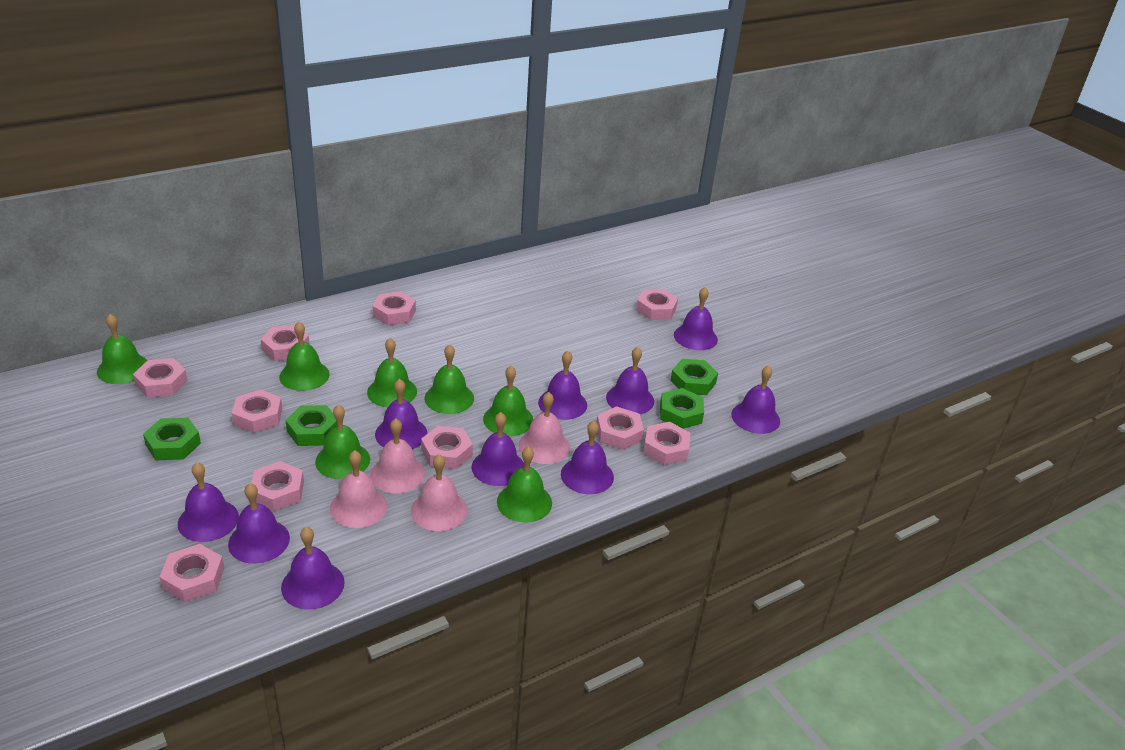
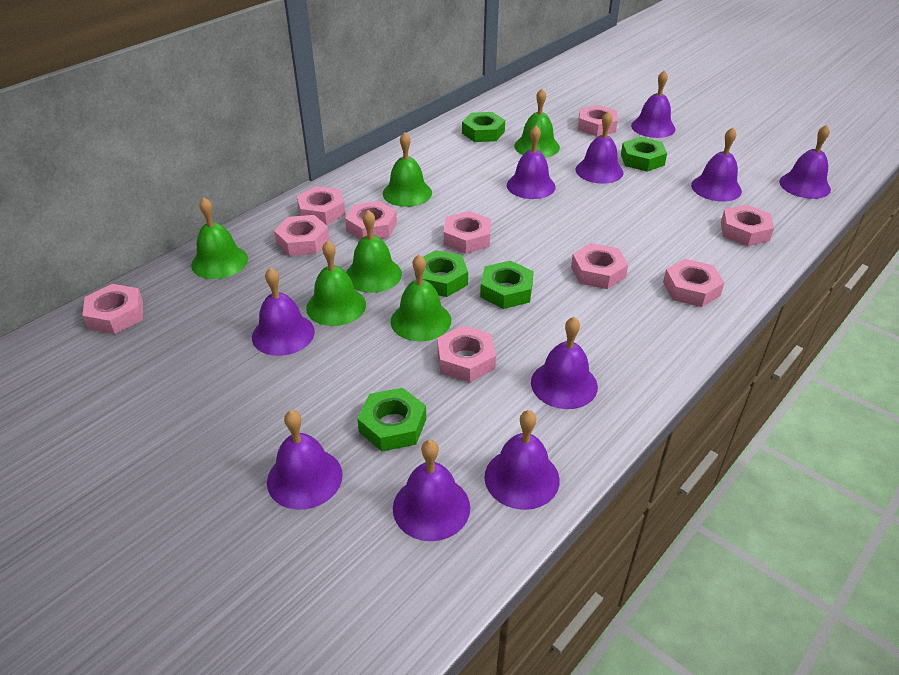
green bell: [97,314,147,384] [279,322,330,391] [315,404,370,479] [367,338,417,407] [424,344,474,414] [483,366,533,436] [497,446,552,523] = 7 -> [191,197,248,279] [306,240,366,326] [346,210,402,293] [383,132,432,207] [391,254,451,341] [514,89,560,158] = 6
green nut: [143,418,201,460] [285,405,337,446] [660,388,704,429] [670,359,718,395] = 4 -> [357,388,426,451] [415,250,468,297] [462,112,505,142] [480,260,534,309] [621,137,667,172] = 5
pink bell: [330,450,387,528] [370,418,425,494] [411,454,467,531] [518,392,570,464] = 4 -> none = 0

